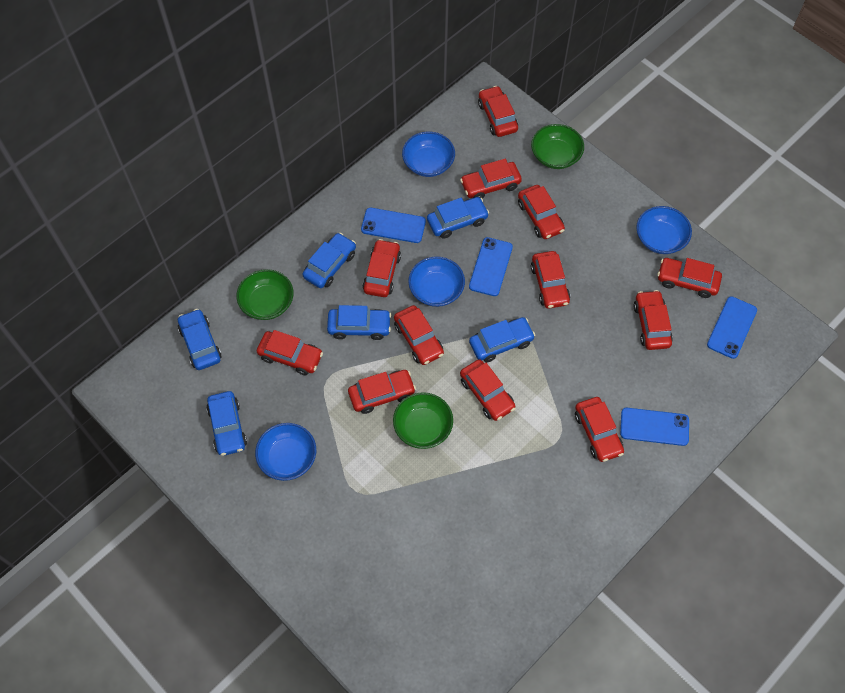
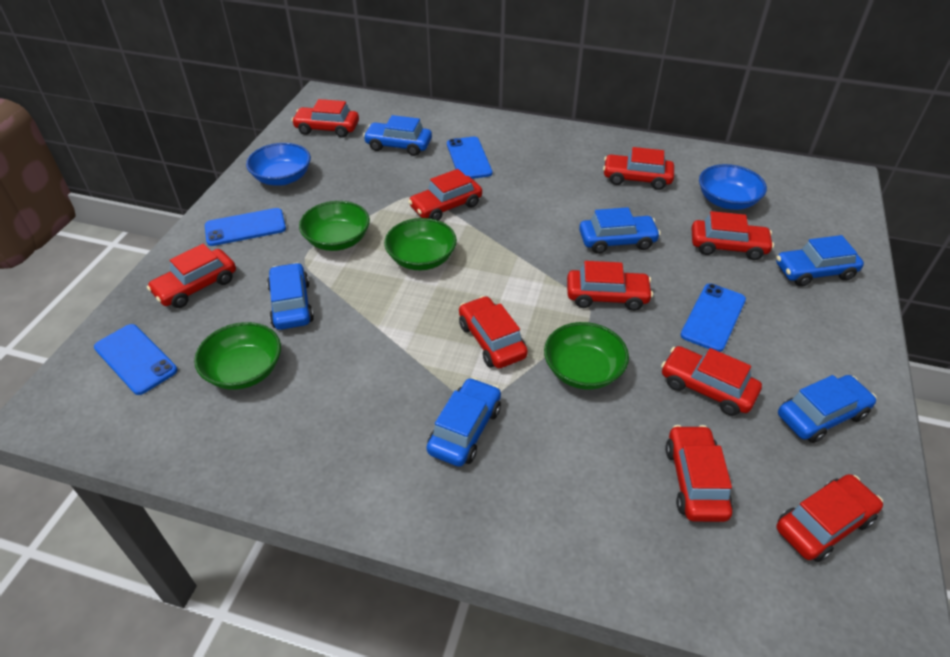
blue bowl: [255,423,316,481] [402,131,455,177] [408,256,465,307] [636,206,692,254] = 4 -> [246,143,311,186] [699,164,767,210] = 2
green bowl: [236,269,293,320] [393,392,453,449] [531,124,584,169] = 3 -> [194,322,281,390] [299,201,370,251] [384,218,457,270] [544,322,629,390] = 4
red car: [257,330,323,375] [348,370,416,414] [362,239,401,297] [394,305,444,365] [460,159,522,199] [460,359,516,421] [478,86,518,137] [518,185,565,239] [531,251,570,309] [575,397,624,462] [634,290,673,350] [658,258,722,298] = 12 -> [147,244,236,308] [291,99,359,138] [408,169,482,221] [459,296,528,368] [567,261,653,311] [603,147,674,190] [661,346,762,416] [665,425,733,522] [691,211,774,260] [776,474,883,562] = 10

